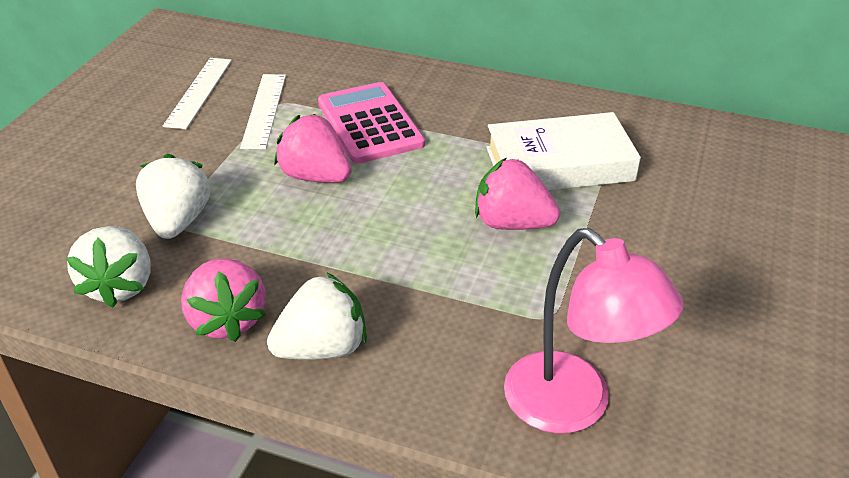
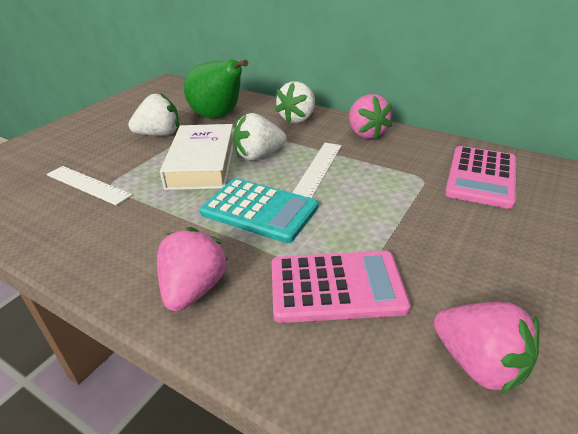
green pear: none = 0 -> [184,59,248,119] = 1
pink calculator: [318,82,425,164] = 1 -> [272,251,411,323] [445,146,516,209] = 2
pink lamp: [504,228,684,434] = 1 -> none = 0
turquoise calculator: none = 0 -> [200,178,318,243] = 1

